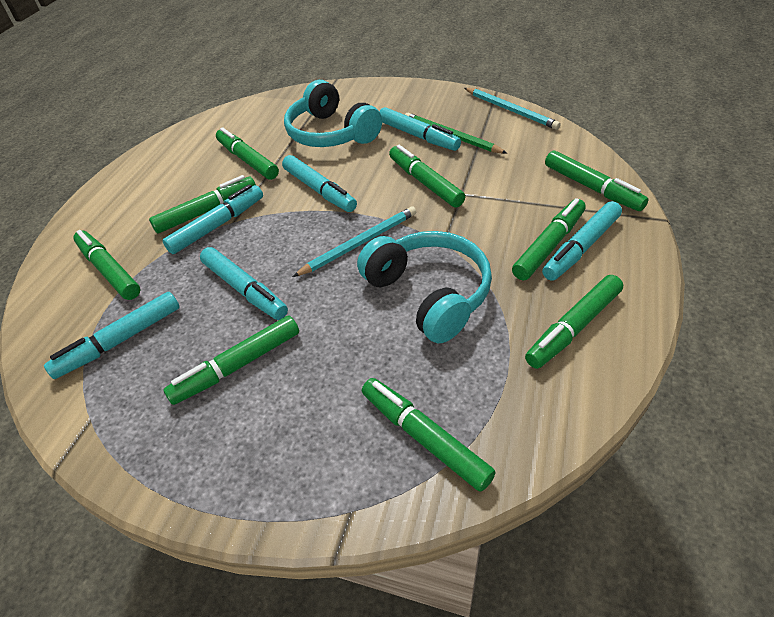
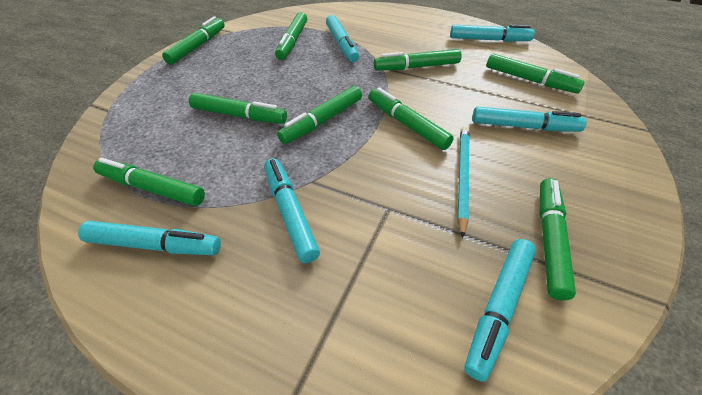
green pencil: [405,113,507,154] = 1 -> none = 0
turquoise headphones: [284,80,382,147] [357,231,492,343] = 2 -> none = 0
turquoise pencil: [293,206,416,277] [464,88,561,130] = 2 -> [457,126,470,238] = 1

